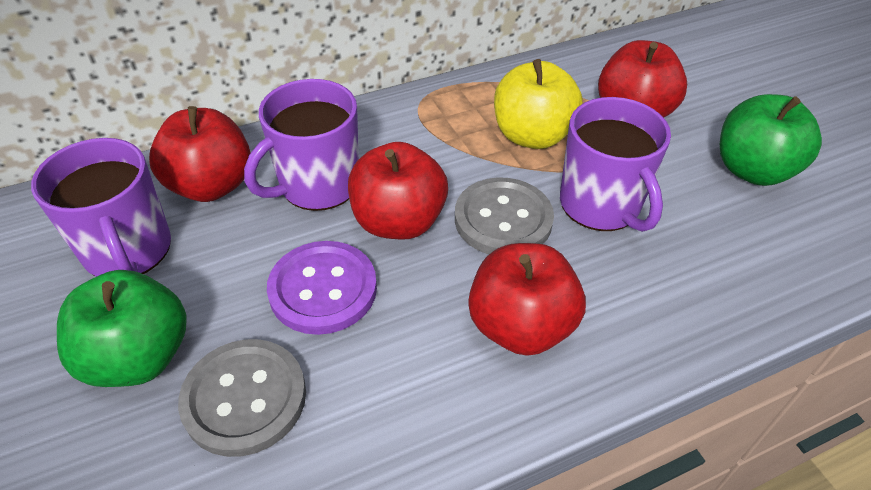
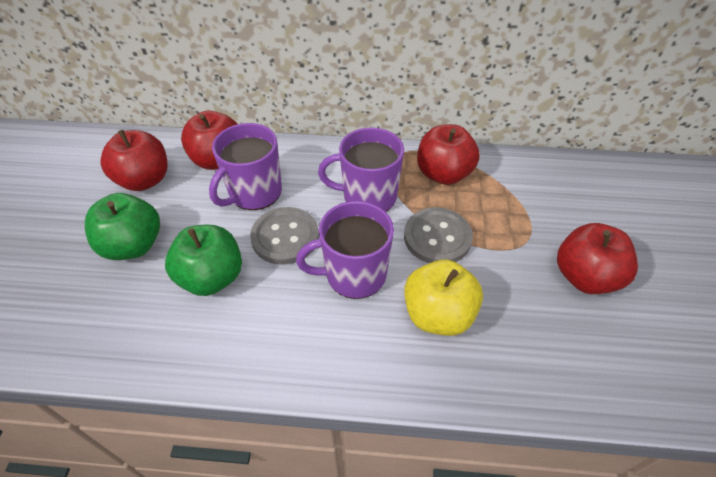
purple button: [267,241,377,335] = 1 -> none = 0

